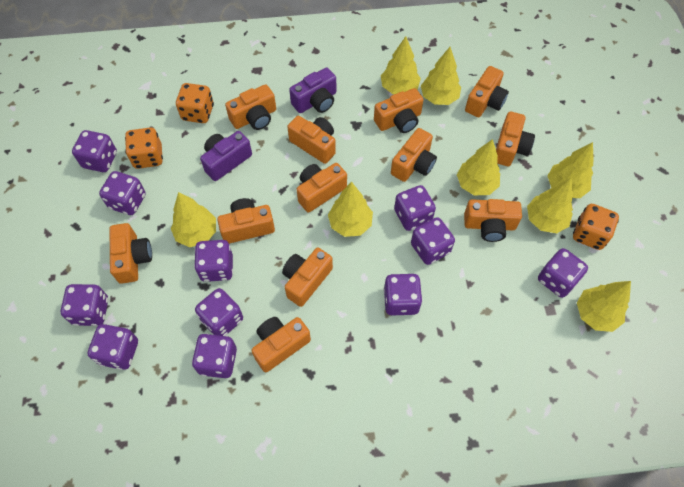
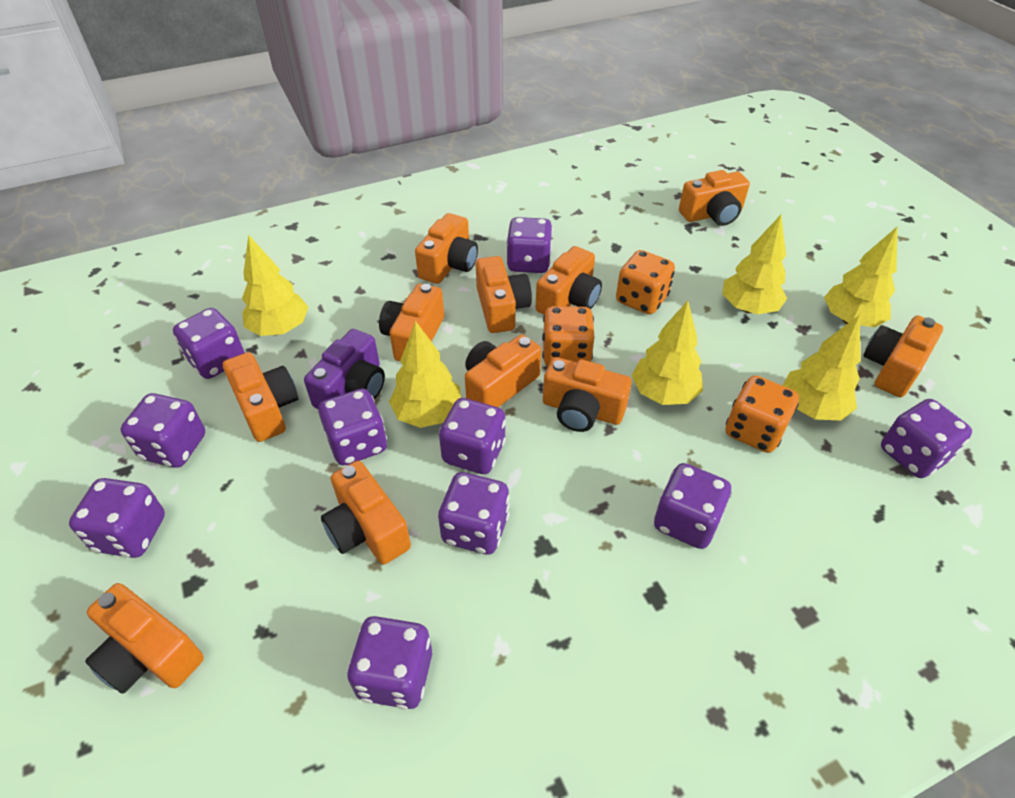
orange camera: [109,223,152,284] [217,198,275,244] [225,84,276,130] [251,317,311,372] [282,248,333,307] [287,116,336,164] [297,163,347,212] [374,88,424,133] [391,128,437,182] [464,199,522,242] [465,66,509,117] [496,111,535,166] = 12 -> [85,583,204,694] [223,352,299,442] [321,461,411,565] [379,284,444,361] [415,213,478,284] [465,334,541,407] [476,256,532,333] [536,246,602,315] [543,357,632,432] [679,170,750,226] [863,315,943,397] = 11
purple camera: [200,131,252,181] [289,67,336,113] = 2 -> [304,329,385,410] = 1
purple dice: [61,284,108,326] [72,130,117,172] [87,324,138,370] [99,171,146,215] [192,334,237,378] [194,240,233,282] [195,288,243,336] [383,274,423,316] [394,185,436,231] [411,217,455,265] [538,248,588,298] = 11 -> [69,478,165,558] [120,393,205,468] [173,308,245,379] [318,388,387,466] [347,616,432,710] [438,472,510,555] [439,398,506,474] [506,217,553,273] [654,463,731,549] [881,399,972,478] = 10
yellow tree: [171,192,216,247] [328,182,373,237] [381,36,421,94] [421,47,461,105] [457,139,500,195] [527,178,573,233] [548,142,593,198] [577,281,631,332] = 8 -> [242,235,308,336] [389,321,461,428] [632,300,703,405] [722,215,787,314] [783,315,861,420] [824,226,898,327] = 6

